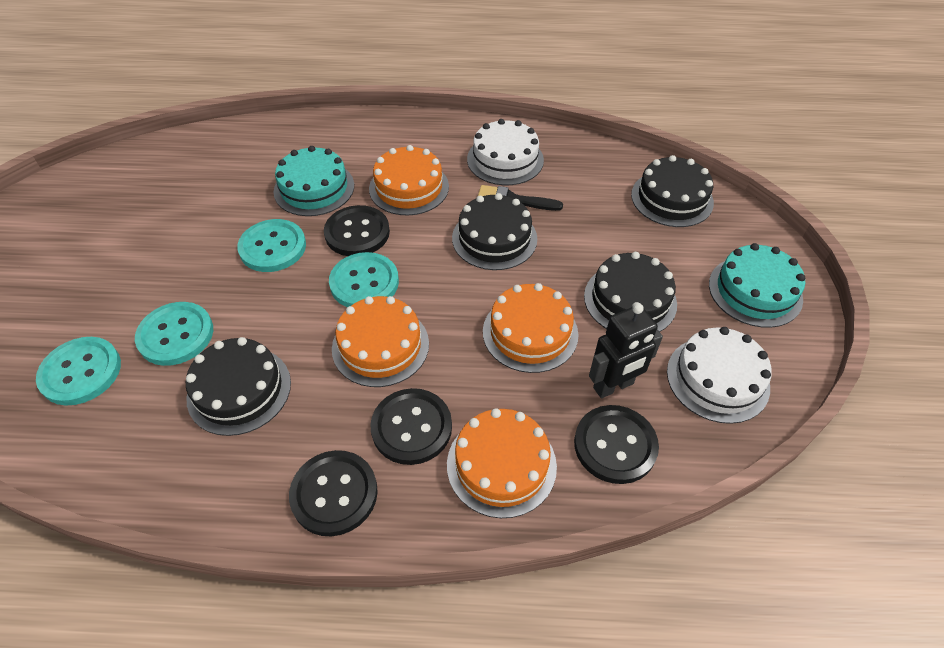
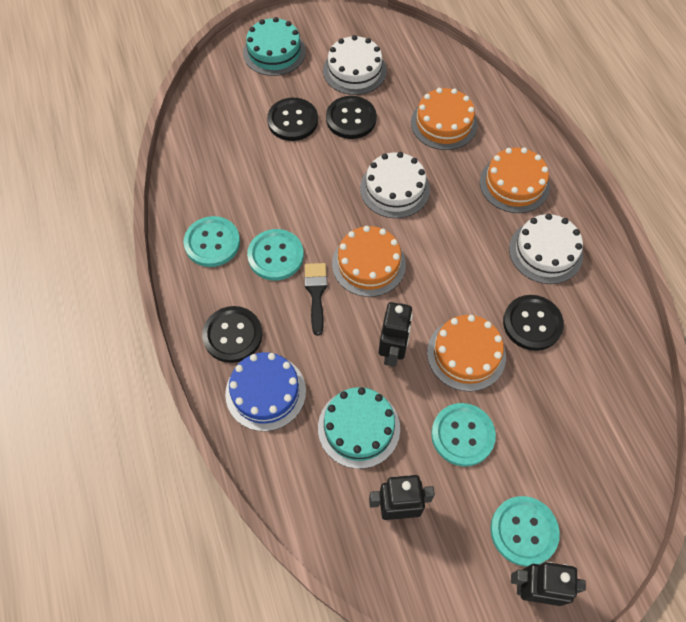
black cake: [186,337,291,436] [452,193,537,270] [584,252,677,332] [631,155,714,227] = 4 -> none = 0
black robot: [589,303,663,398] = 1 -> [369,475,435,520] [379,302,413,367] [511,562,586,606] = 3
blue cake: none = 0 -> [225,352,306,431] = 1
white cake: [467,119,544,185] [667,327,772,424] = 2 -> [323,35,387,95] [360,152,430,218] [509,214,583,284] = 3

